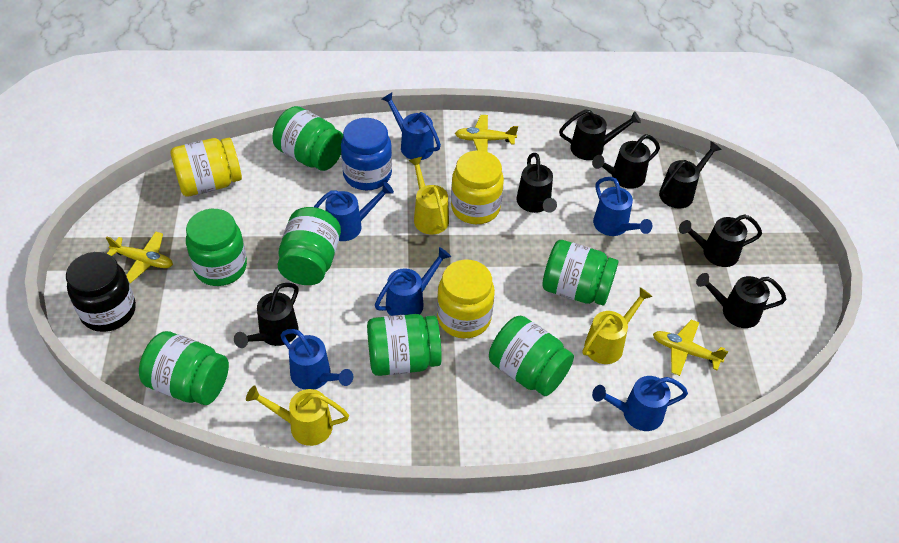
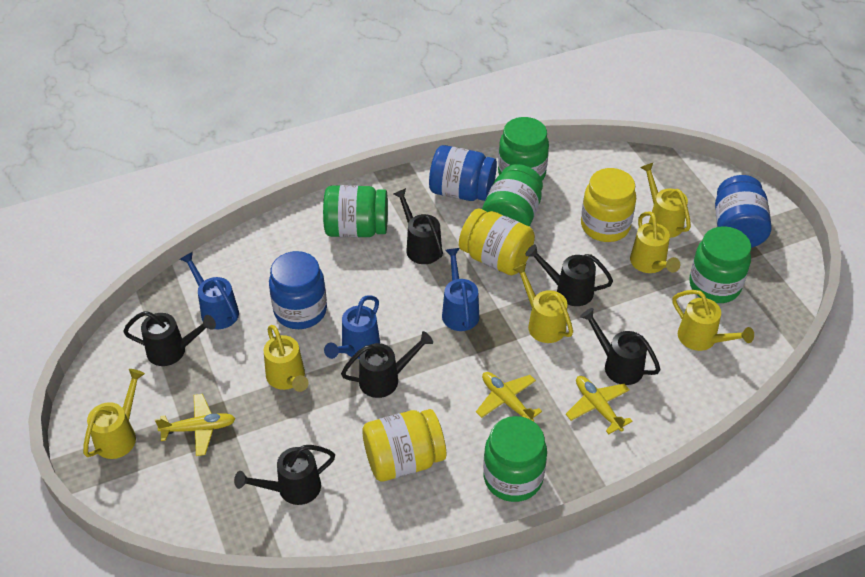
black jar: [66,252,136,332] = 1 -> none = 0
black watering can: [234,283,299,348] [516,153,557,213] [559,109,641,160] [592,134,660,189] [659,141,722,209] [679,214,762,267] [696,273,786,328] = 7 -> [123,311,216,366] [234,445,335,505] [341,331,433,398] [394,188,443,264] [525,244,613,306] [580,308,660,385] = 6
blue jar: [341,118,392,190] = 1 -> [269,251,327,329] [429,145,497,201] [715,175,772,248] = 3
blue watering can: [280,329,353,390] [314,182,394,241] [375,247,451,316] [382,92,441,160] [592,376,688,431] [593,177,652,236] = 6 -> [180,252,239,329] [324,295,380,359] [442,248,479,331] = 3
green jar: [139,331,229,405] [186,209,247,286] [272,106,343,171] [277,207,341,285] [367,314,442,376] [489,316,574,396] [542,240,618,305] = 7 -> [323,185,388,237] [482,164,543,227] [483,416,547,502] [498,117,549,181] [689,226,751,303] = 5
yellow watering can: [246,386,349,446] [408,157,449,235] [583,287,653,364] = 3 -> [83,369,145,459] [264,325,308,392] [513,263,573,343] [630,212,680,273] [640,163,691,238] [672,290,754,351] = 6

